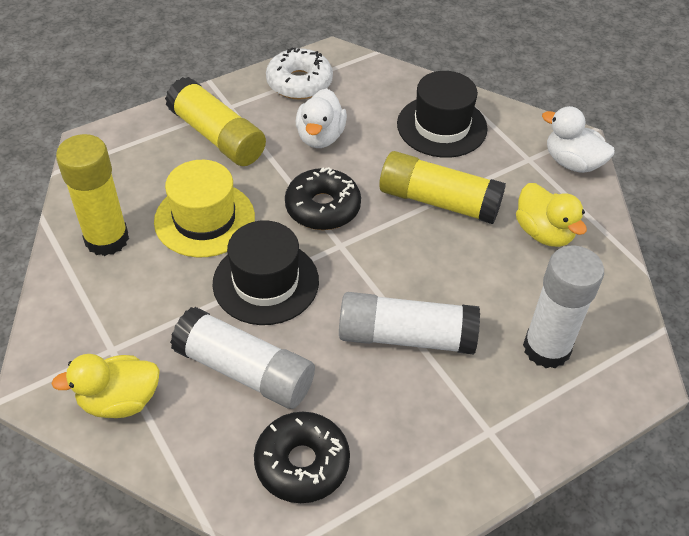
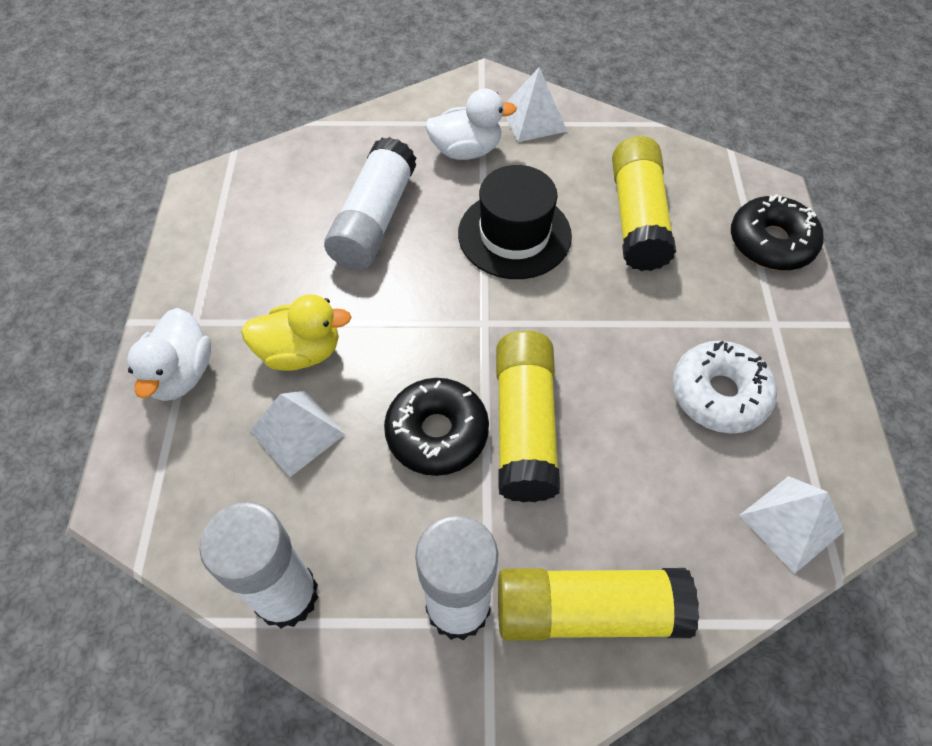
black hat: [212,220,319,325] [397,71,488,158] = 2 -> [458,165,572,279] = 1
white pyramid: none = 0 -> [250,391,345,477] [505,67,567,142] [739,476,844,574] = 3
yellow duck: [51,354,160,418] [516,183,587,247] = 2 -> [241,294,351,371] = 1
yellow hat: [154,160,255,258] = 1 -> none = 0

